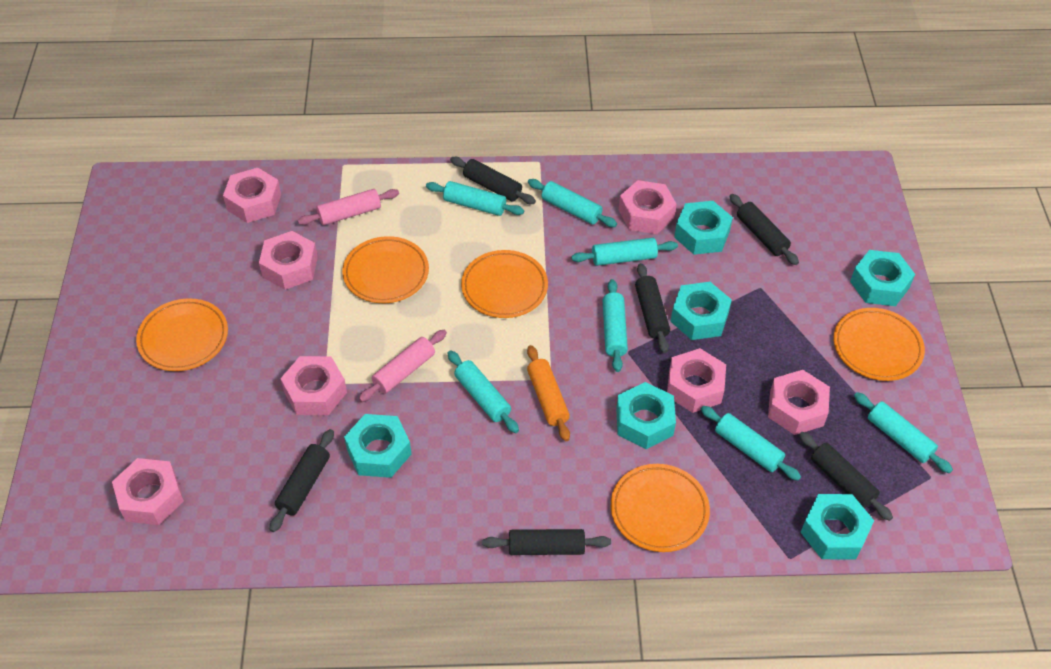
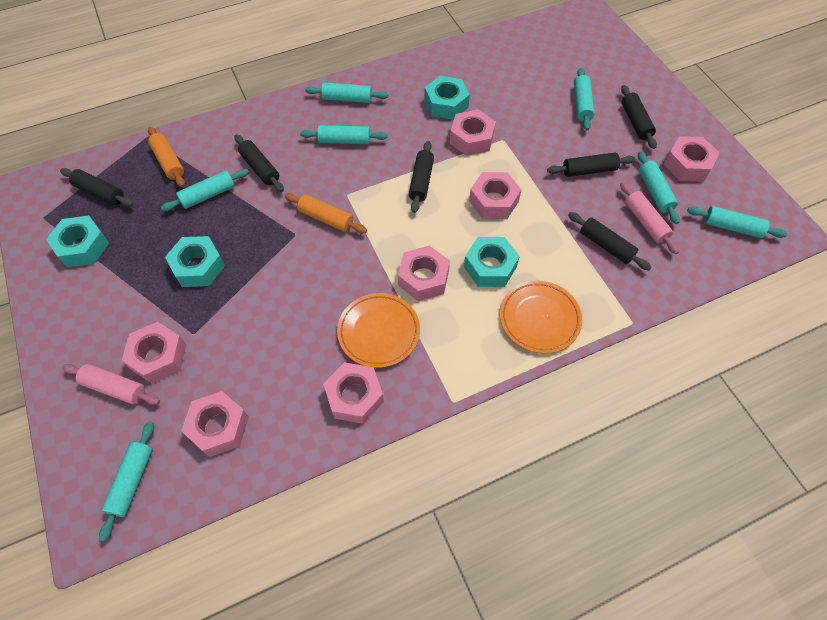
orange plate: [136,298,228,371] [342,236,429,303] [461,250,548,318] [611,464,710,552] [833,308,925,381] = 5 -> [337,293,420,368] [500,280,582,354] = 2
orange rolling pin: [527,345,570,441] = 1 -> [148,127,185,187] [285,193,367,233] = 2
turquoise nut: [344,414,411,478] [616,382,676,449] [670,282,732,340] [674,201,733,255] [800,494,874,560] [850,250,915,306] = 6 -> [46,215,109,268] [165,236,225,287] [424,76,470,120] [464,237,520,287] = 4

